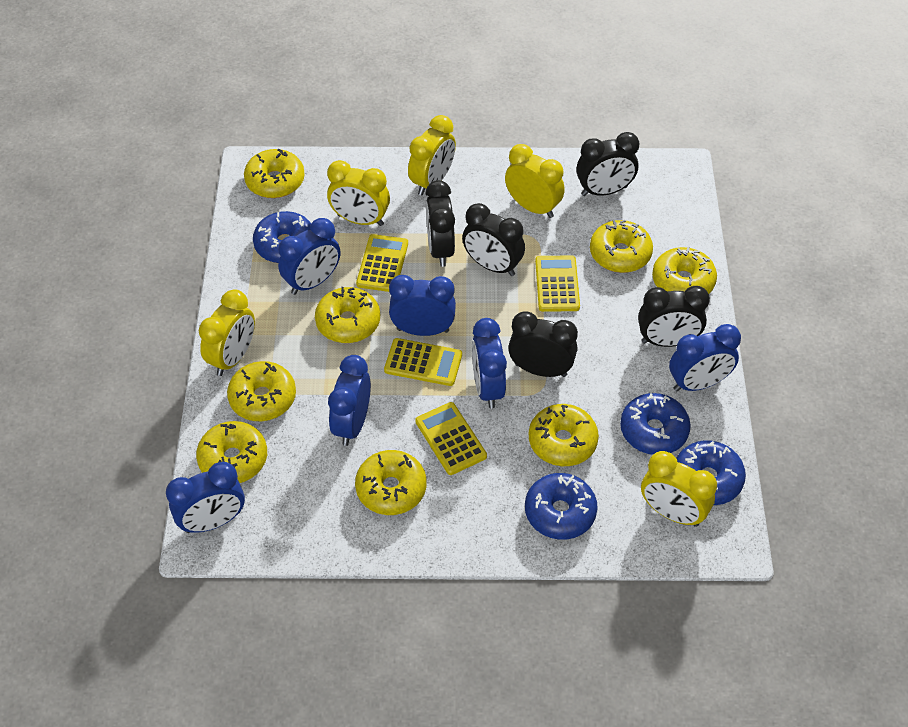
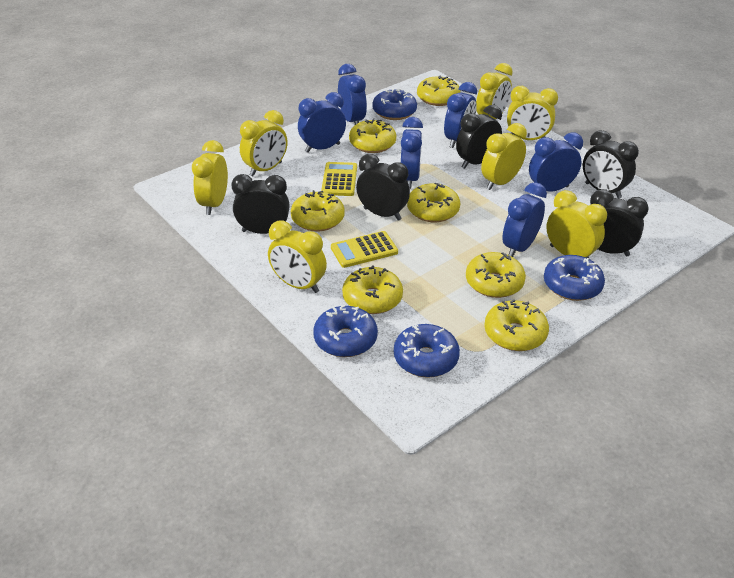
yellow calculator: [356,234,408,292] [384,338,462,386] [415,402,487,475] [535,255,580,312] = 4 -> [321,162,357,196] [331,231,398,268] = 2
yellow clock: [199,289,255,376] [327,160,390,226] [408,115,456,195] [505,144,565,218] [641,451,717,527] = 5 -> [192,140,228,215] [240,110,288,176] [268,221,327,293] [476,63,513,120] [481,123,527,190] [507,86,558,140] [546,190,607,258] = 7
yellow donut: [196,421,267,483] [227,361,296,421] [244,149,305,198] [315,287,380,343] [355,450,426,515] [529,404,599,466] [590,220,653,273] [652,247,717,294] = 8 -> [291,190,345,231] [342,266,403,314] [349,118,396,153] [407,183,460,222] [417,76,461,106] [466,252,526,298] [484,300,549,351] = 7

